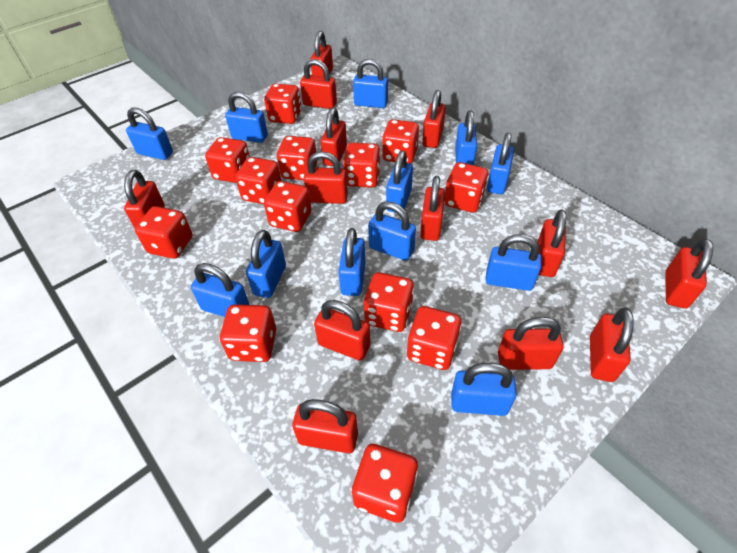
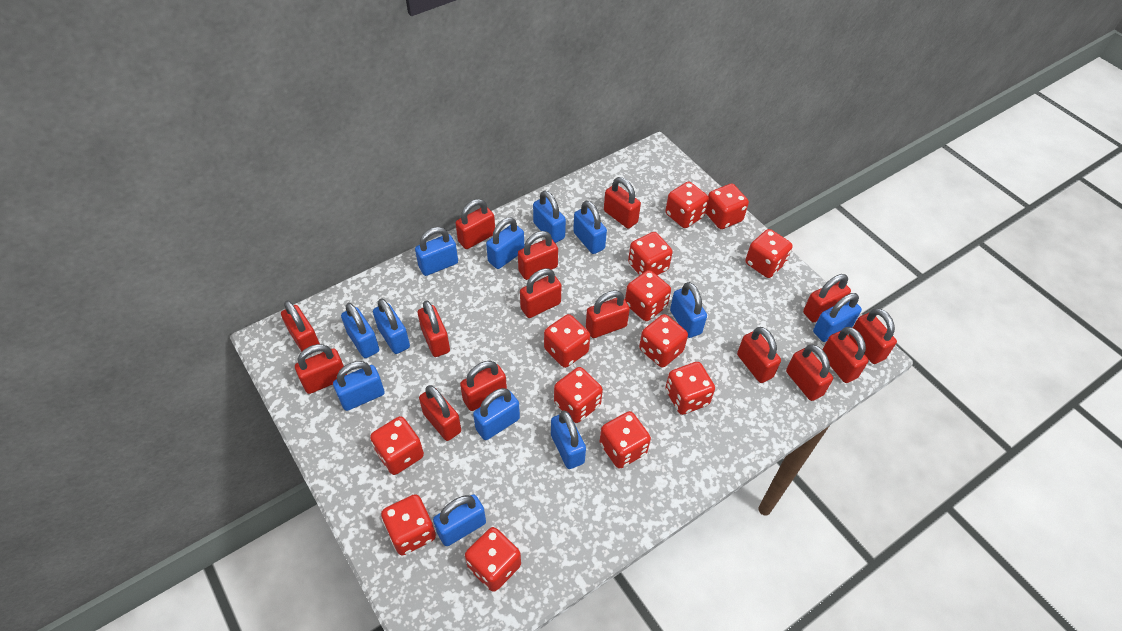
red padlock: [124,170,165,228] [292,399,358,453] [300,59,337,109] [304,151,348,204] [310,31,333,77] [314,300,370,361] [320,108,347,166] [420,176,445,241] [422,90,446,148] [498,317,564,370] [537,209,566,277] [590,308,634,382] [666,238,713,309] = 13 -> [281,300,320,355] [295,344,347,394] [418,300,450,357] [419,385,461,441] [455,199,495,249] [460,361,507,411] [518,231,558,280] [520,268,562,318] [586,290,630,338] [604,177,641,229] [737,327,781,383] [786,344,833,401] [803,274,851,322] [822,327,869,383] [849,308,897,364] = 15

